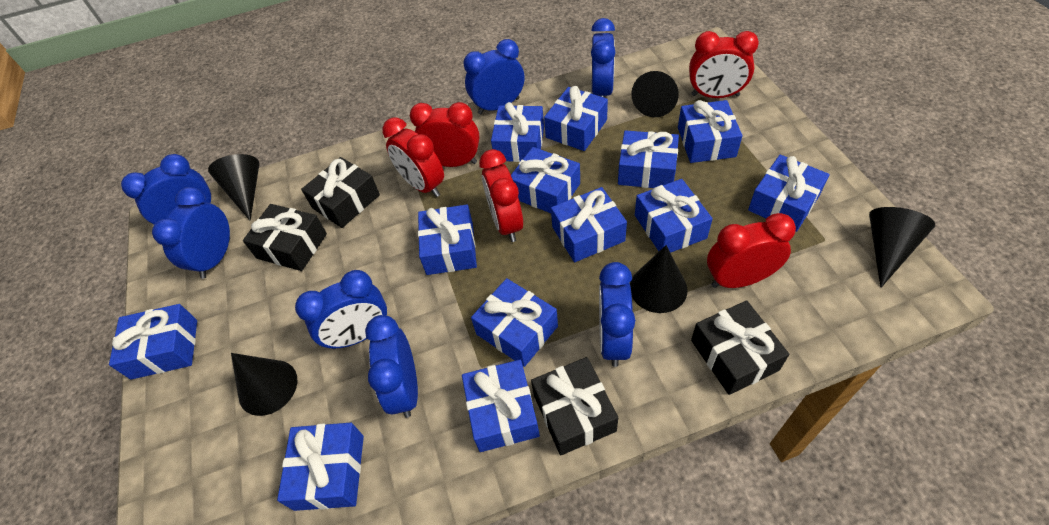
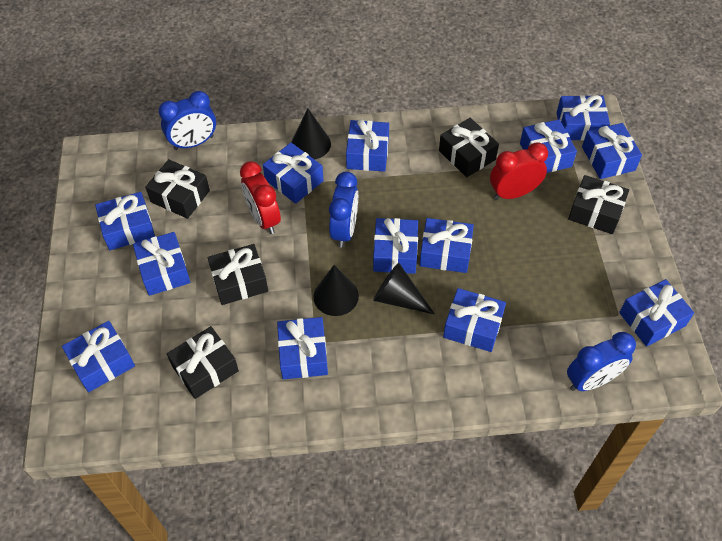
black cone: [208,154,260,221] [231,353,297,416] [630,245,688,313] [631,71,679,117] [869,207,935,288] = 5 -> [291,109,331,159] [313,265,359,316] [373,263,435,315] = 3
black gift: [243,204,327,271] [301,157,380,228] [531,357,618,456] [691,300,789,395] = 4 -> [145,159,210,219] [167,326,239,399] [208,244,268,305] [439,118,499,177] [568,175,629,234] = 5
blue clock: [121,154,216,225] [152,187,230,279] [295,270,387,349] [365,315,418,418] [463,39,524,115] [591,18,615,98] [599,262,635,367] = 7 -> [158,91,216,150] [329,172,358,248] [567,332,636,391] = 3
red clock: [382,117,444,197] [410,102,479,167] [479,149,523,242] [689,31,759,98] [707,213,796,288] = 5 -> [240,161,281,234] [490,142,548,200] = 2

